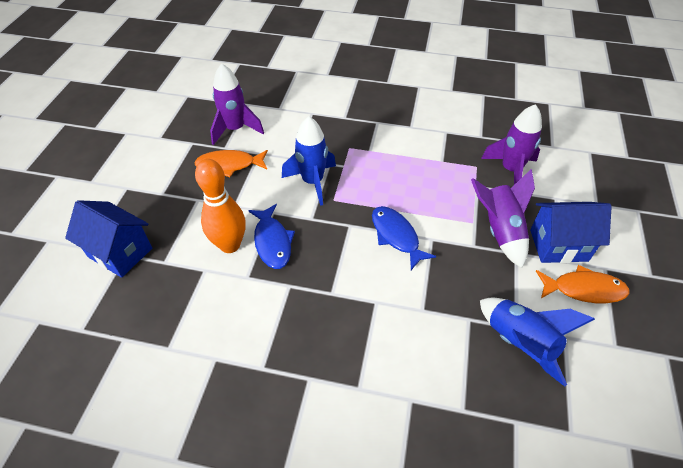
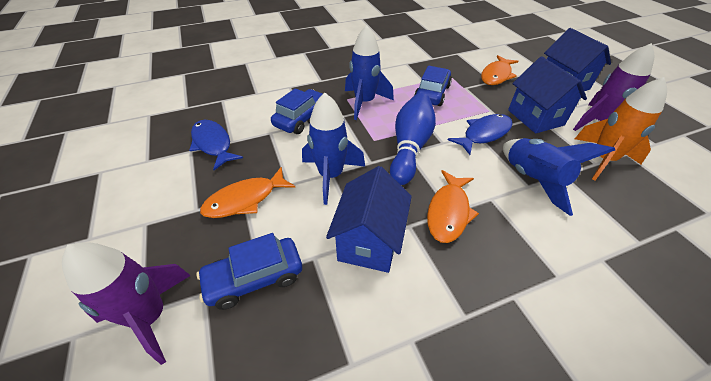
blue bowling pin: none = 0 -> [390,93,436,185] = 1
blue car: none = 0 -> [196,233,302,310] [271,88,323,134] [414,66,452,106] = 3
blue house: [65,200,152,278] [530,202,612,263] = 2 -> [326,166,412,273] [508,56,587,133] [544,28,611,91] = 3
blue rocket: [282,116,336,206] [480,298,595,387] = 2 -> [302,93,365,205] [345,25,394,120] [503,138,615,216] = 3
orange bowling pin: [195,159,246,253] = 1 -> none = 0
orange fish: [194,150,268,177] [536,265,630,303] = 2 -> [200,167,295,218] [427,170,479,243] [481,55,518,85] = 3
orange rocket: none = 0 -> [575,77,667,180] = 1
purple rocket: [210,63,264,145] [471,169,535,268] [481,104,542,185] = 3 -> [62,242,191,365] [573,43,654,131] = 2

